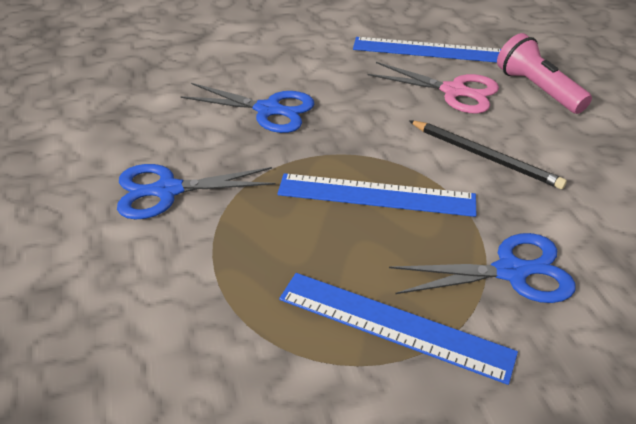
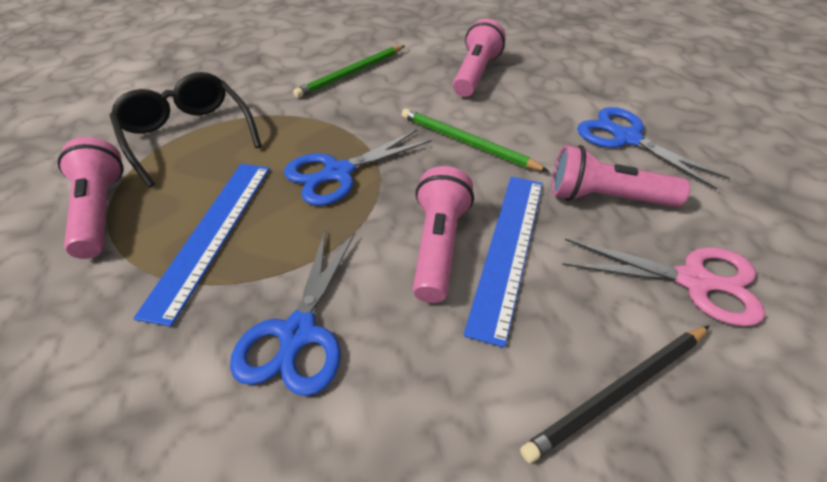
black glasses: none = 0 -> [110,72,262,187] = 1
blue ruler: [277,173,476,217] [279,273,518,385] [353,37,501,63] = 3 -> [133,164,270,327] [464,177,543,348] = 2
green pencil: none = 0 -> [293,45,404,98] [402,108,548,171] = 2
pink flashlight: [497,33,592,114] = 1 -> [57,137,124,259] [413,166,474,303] [453,19,506,97] [551,145,690,207] = 4

